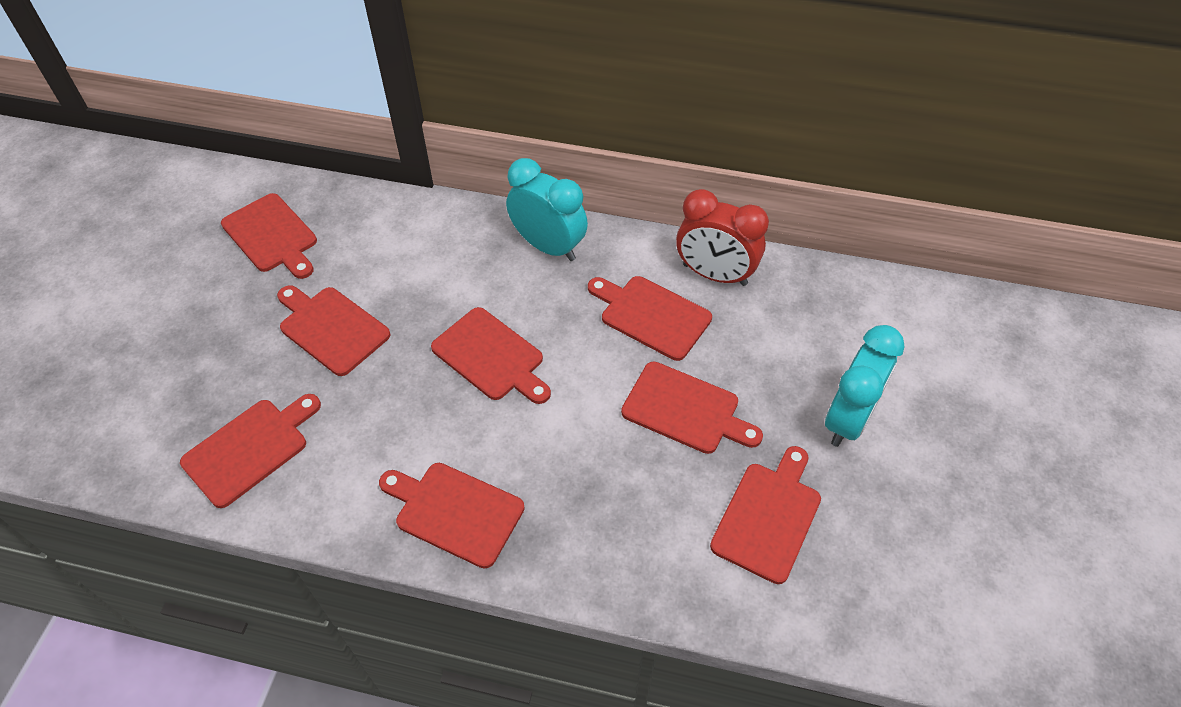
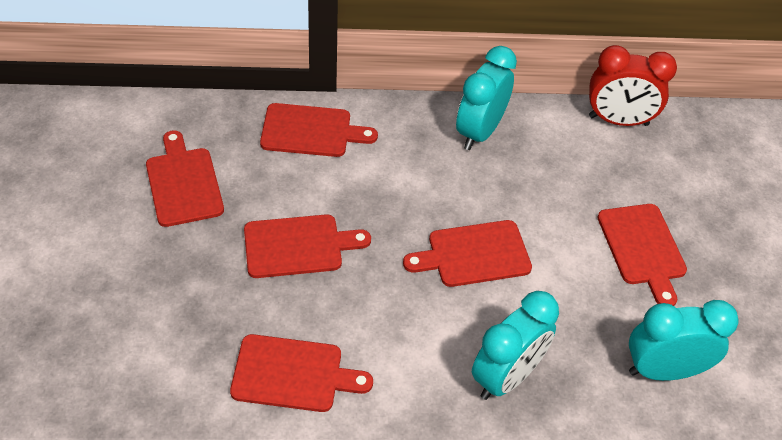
red cutting board: [180,394,321,508] [221,193,317,279] [277,285,390,376] [379,463,525,568] [431,307,551,404] [588,276,712,361] [621,362,763,454] [710,446,821,584] = 8 -> [146,130,224,227] [230,334,373,412] [244,214,371,278] [260,103,378,157] [403,220,532,287] [597,204,687,306] = 6
turquoise clock: [506,158,588,261] [825,325,905,447] = 2 -> [456,46,517,150] [472,291,559,400] [629,300,739,381] = 3

